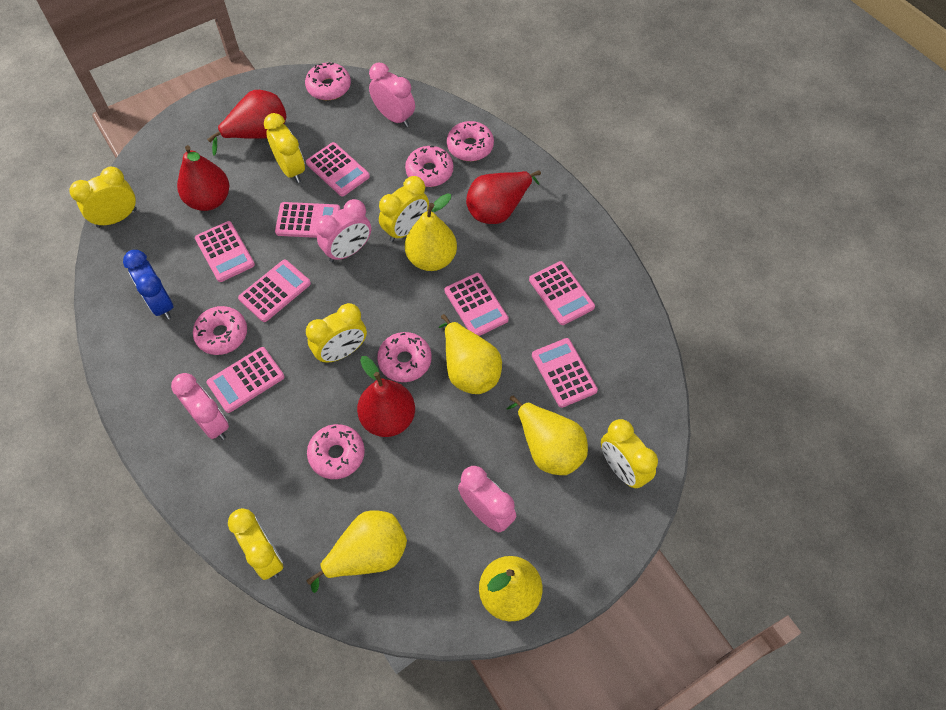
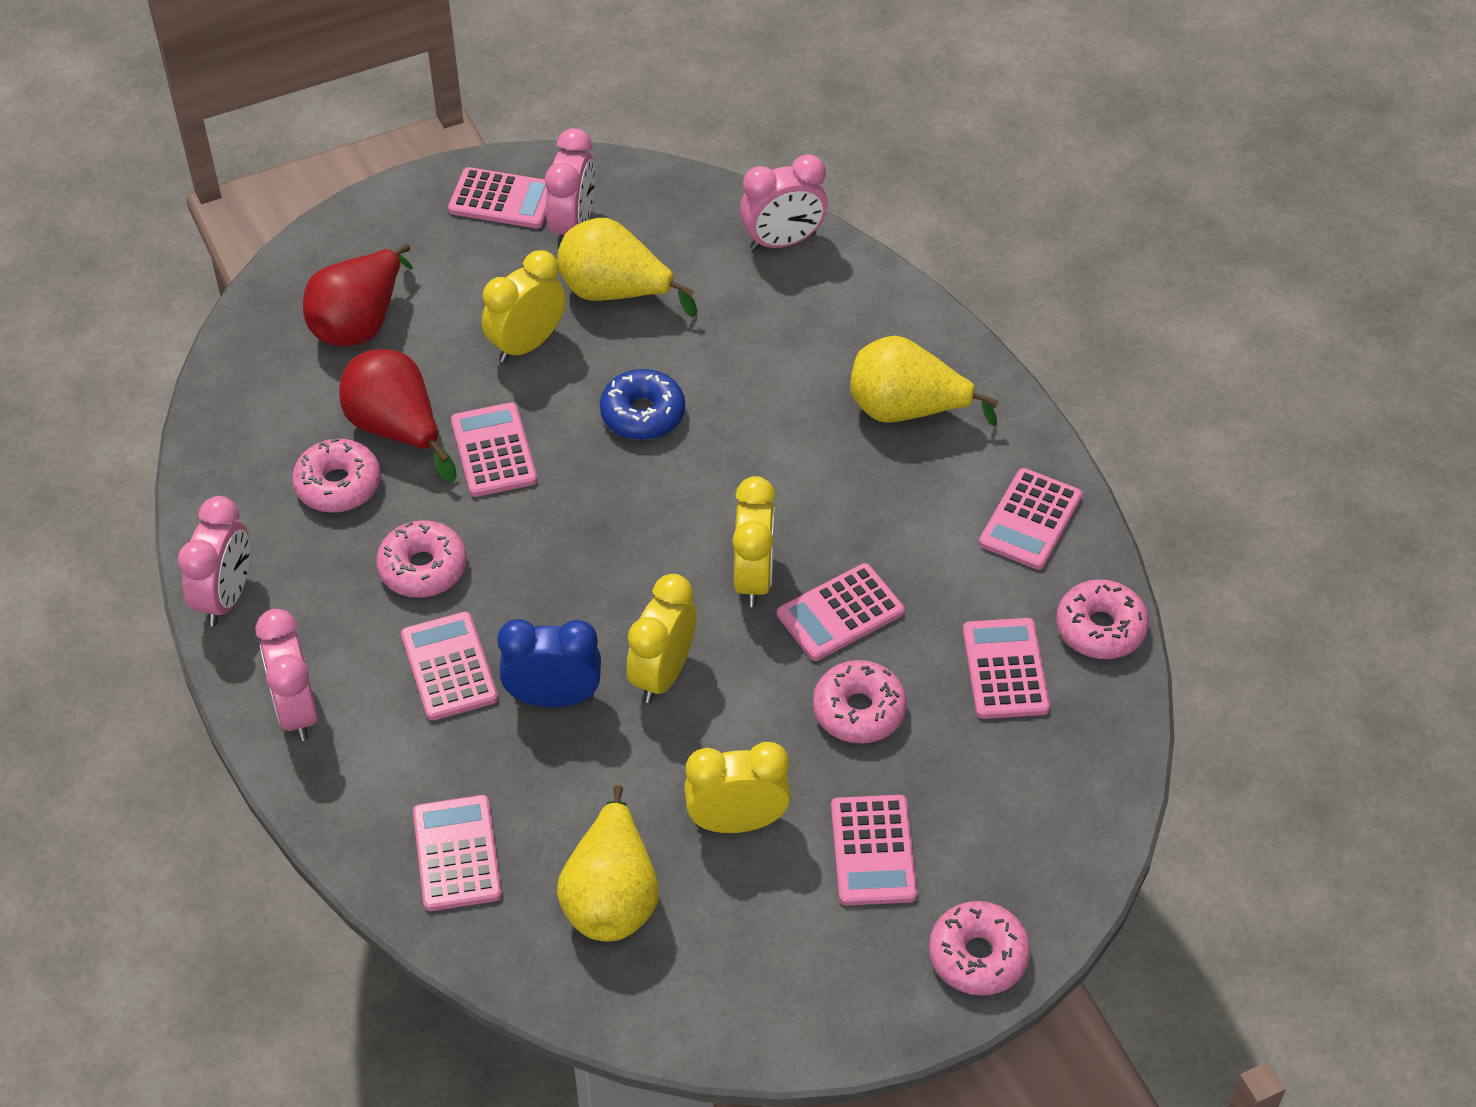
blue donut: none = 0 -> [600,369,685,440] = 1
pink donut: [193,306,247,355] [305,62,351,100] [307,424,365,479] [377,332,432,382] [405,146,453,187] [447,121,494,161] = 6 -> [292,438,381,513] [376,520,467,598] [813,660,907,744] [929,901,1030,996] [1056,579,1149,659] = 5
red pear: [177,145,229,211] [207,90,287,156] [357,356,415,437] [466,170,541,224] = 4 -> [303,244,413,346] [339,349,457,482] = 2
yellow clock: [69,167,137,228] [228,508,283,580] [264,113,305,183] [306,303,367,363] [379,176,429,242] [601,419,658,489] = 6 -> [482,250,566,363] [627,574,696,703] [684,742,791,833] [732,476,776,607] = 4
yellow pear: [307,510,407,593] [405,193,457,271] [439,314,502,394] [479,556,543,621] [507,396,588,475] = 5 -> [557,218,697,317] [557,785,659,942] [850,336,999,427] = 3

